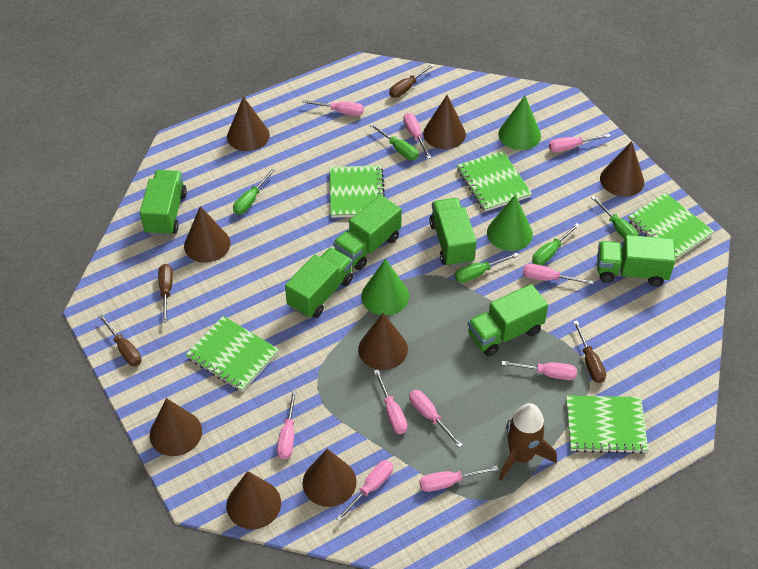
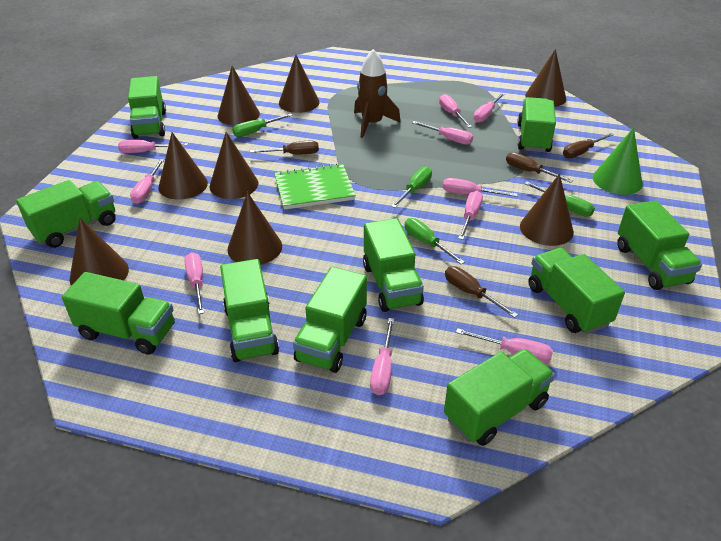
green cone: [361,259,409,316] [487,195,533,251] [498,96,541,150] = 3 -> [593,127,643,195] = 1
green notebook: [186,316,279,392] [329,165,385,218] [457,151,532,212] [566,395,648,454] [628,192,714,259] = 5 -> [275,163,356,210] = 1
green screwdriver: [233,169,275,215] [370,123,418,160] [454,253,519,283] [532,223,580,265] [591,196,639,239] = 5 -> [232,113,293,137] [391,167,432,208] [405,218,465,264] [524,182,595,217] = 4
green truck: [140,170,187,236] [285,247,353,318] [333,195,402,270] [429,198,476,267] [468,284,548,356] [597,235,676,286] = 6 -> [16,180,116,248] [62,272,175,355] [128,76,166,139] [220,259,279,362] [293,267,367,373] [363,218,424,312] [444,349,555,446] [517,97,556,152] [528,248,625,334] [617,200,702,290] = 10

